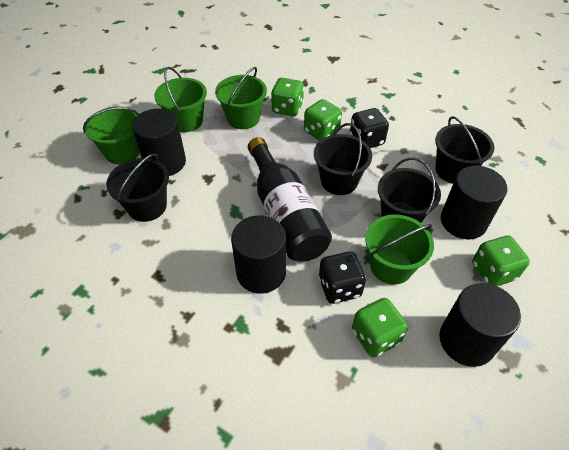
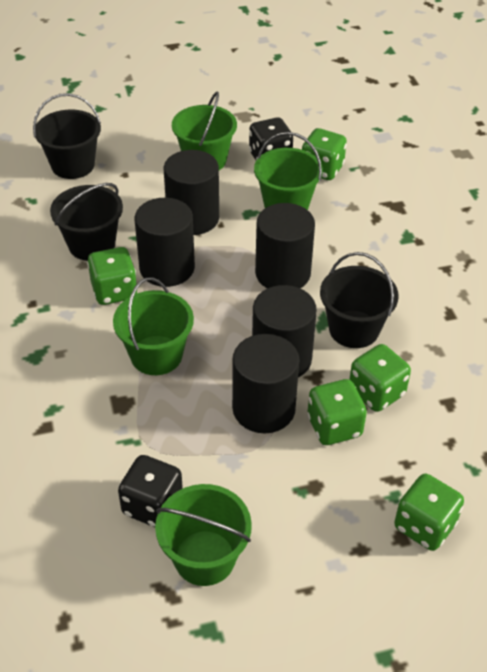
black bottle: [248,137,332,262] = 1 -> none = 0
black bucket: [106,153,169,222] [314,123,372,195] [378,158,441,223] [435,116,494,183] = 4 -> [33,93,101,179] [50,183,123,261] [320,252,398,348] = 3
black cylinder: [132,109,186,176] [231,215,286,294] [439,283,521,367] [441,166,507,239] = 4 -> [135,198,195,287] [164,150,219,235] [232,334,300,433] [252,285,317,378] [255,203,315,288] = 5
green dice: [271,78,304,116] [304,99,342,141] [352,298,408,357] [472,236,530,286] = 4 -> [87,247,138,305] [302,128,347,180] [307,379,367,445] [349,344,411,412] [394,474,464,551] = 5

